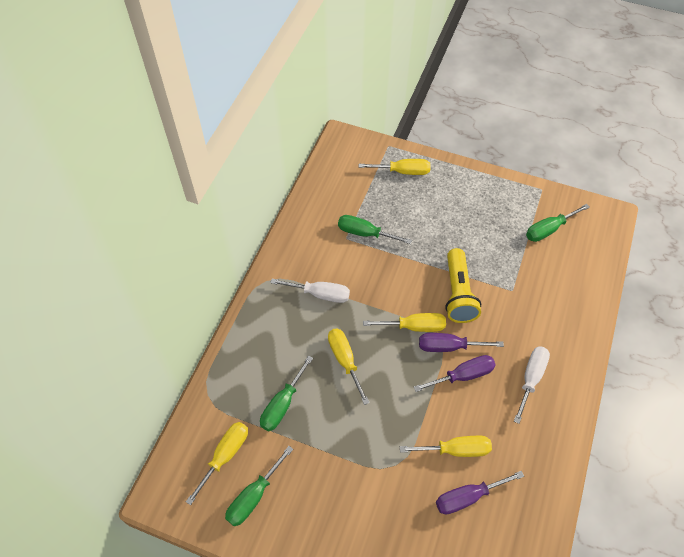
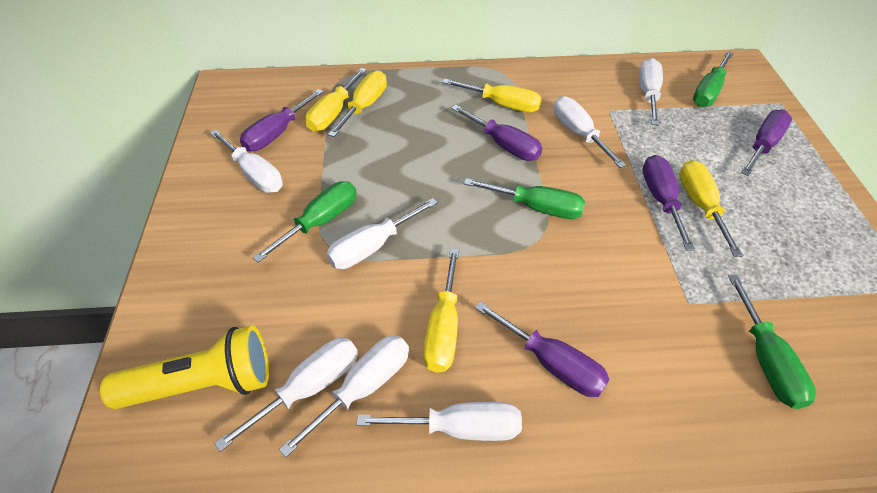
purple screwdriver: [414,355,496,392] [419,333,504,352] [436,471,524,514] = 3 -> [240,89,324,151] [451,105,542,161] [475,301,610,397] [643,155,695,251] [741,110,792,176] = 5
white screwdriver: [270,279,350,303] [514,346,550,424] = 2 -> [210,130,283,193] [214,338,358,452] [279,335,409,457] [326,198,438,269] [356,402,522,441] [554,96,626,168] [639,58,663,126] = 7

